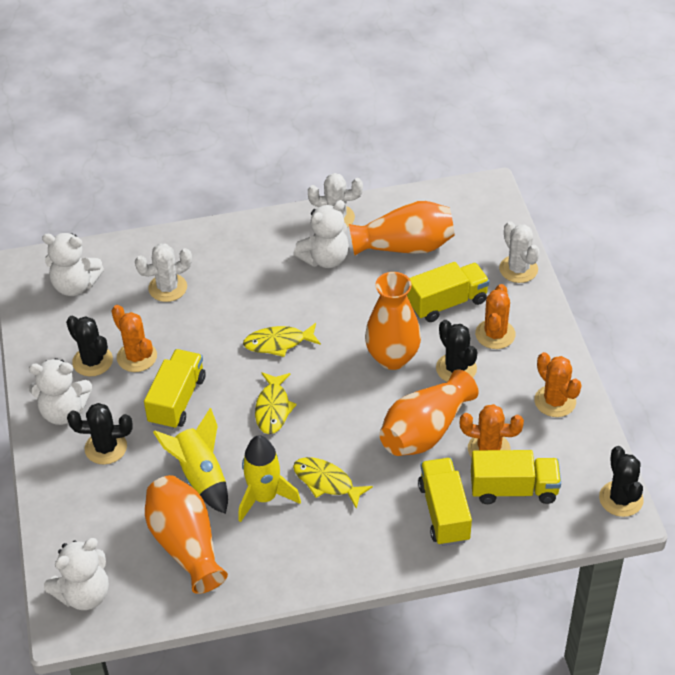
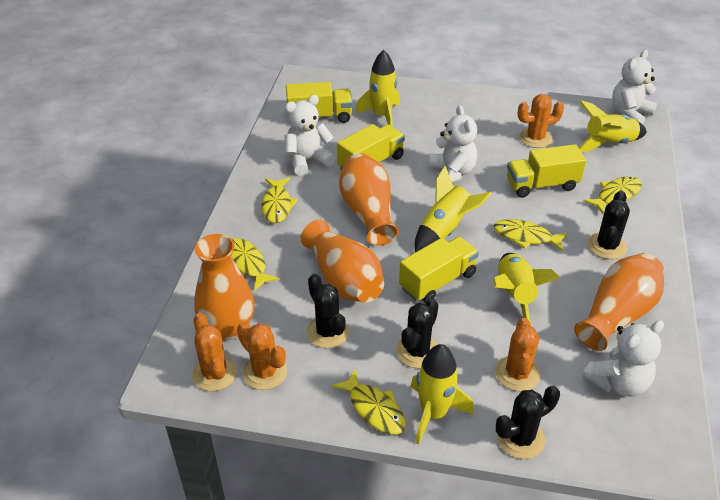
white cactus: [135,243,192,302] [308,173,363,228] [499,221,540,283] = 3 -> none = 0
yellow fish: [243,323,321,357] [255,372,297,434] [293,457,373,509] = 3 -> [231,238,280,291] [262,178,298,223] [331,369,406,434] [494,219,568,251] [583,176,642,214] = 5
yellow rocket: [153,408,228,514] [238,435,301,522] = 2 -> [355,50,400,127] [411,344,474,444] [415,166,492,252] [493,253,560,324] [579,101,647,152] = 5

